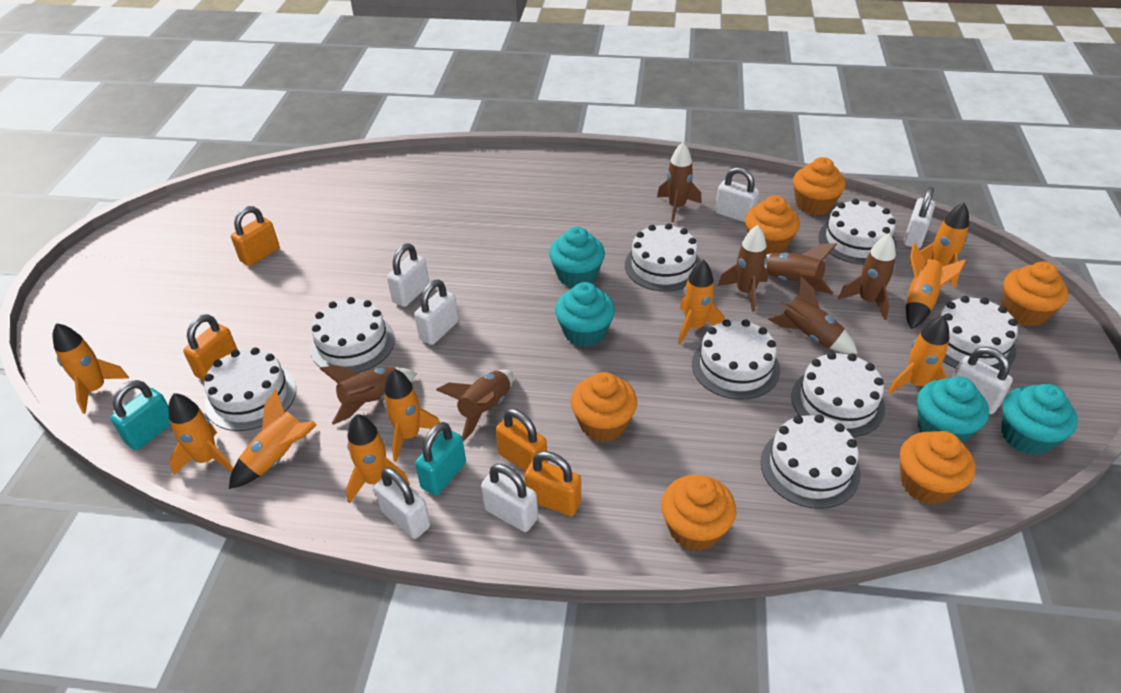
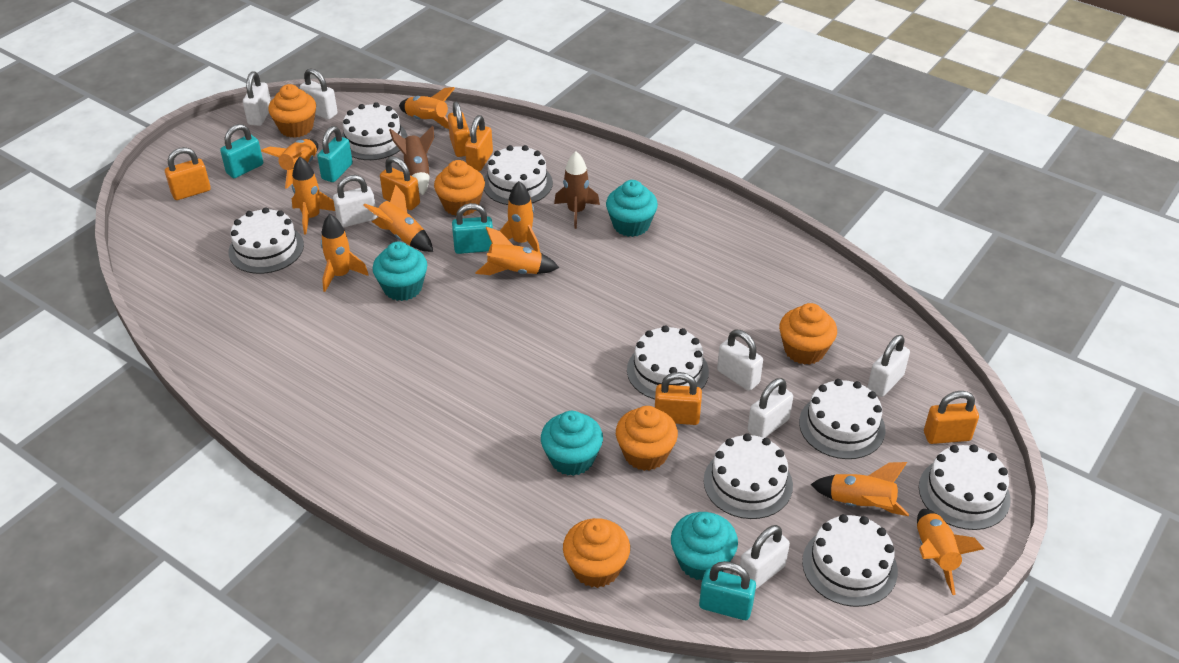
brown rocket: [320,365,417,425] [436,369,514,442] [657,142,702,222] [718,225,768,312] [765,243,837,294] [768,277,858,354] [838,234,896,320] = 7 -> [389,126,434,195] [554,151,600,229] = 2
orange cupcake: [571,372,637,442] [661,475,736,551] [745,195,800,255] [793,157,846,215] [900,431,976,505] [1002,262,1069,326] = 6 -> [268,84,316,138] [434,160,485,216] [563,518,630,588] [616,406,678,471] [779,303,837,365] = 5
orange padlock: [183,314,238,381] [231,206,279,266] [496,409,548,472] [524,451,581,516] = 4 -> [165,147,211,200] [380,156,420,210] [448,101,470,157] [465,115,493,171] [655,372,702,425] [924,391,979,444] = 6
turquoise padlock: [110,380,171,450] [415,422,466,495] = 2 -> [220,124,263,178] [317,126,353,182] [452,203,493,254] [699,561,756,620] = 4

